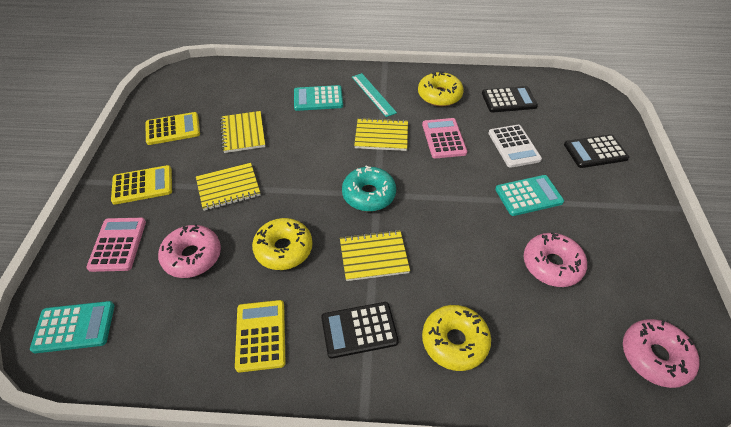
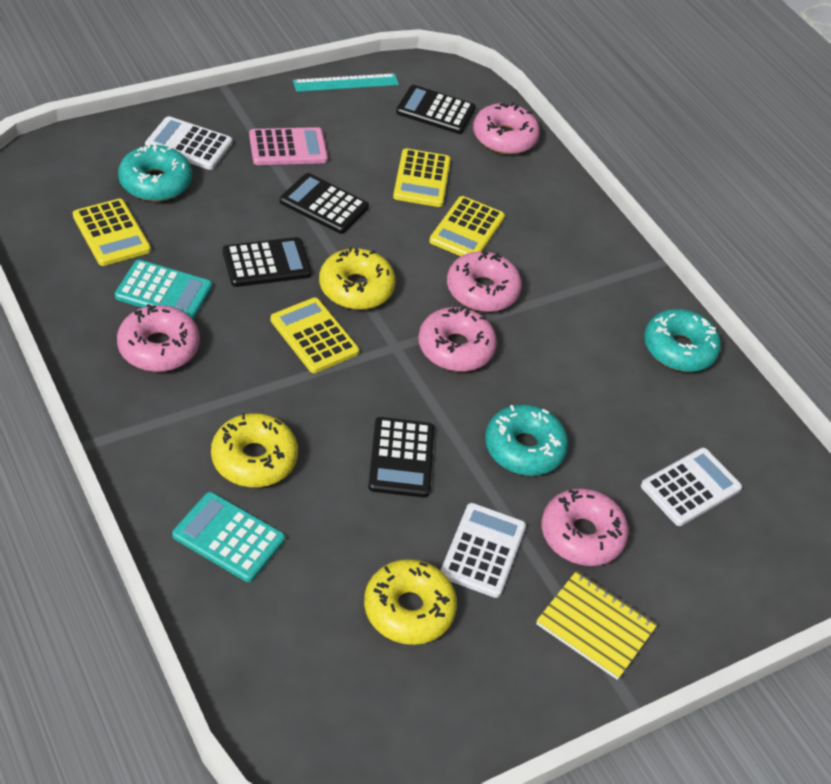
black calculator: [321,302,399,359] [482,86,538,113] [564,134,629,168] = 3 -> [223,237,312,287] [280,173,369,234] [368,417,434,498] [396,85,476,134] = 4
pink calculator: [86,218,146,272] [422,118,467,159] = 2 -> [249,127,328,165] = 1
pink donut: [158,224,221,278] [524,232,587,287] [623,319,699,388] = 3 -> [117,304,200,372] [418,306,497,372] [447,250,522,312] [473,103,540,154] [541,488,629,566] = 5
turquoise calculator: [30,301,114,353] [294,85,343,111] [495,175,564,216] = 3 -> [115,260,212,320] [172,492,285,582] = 2
turquoise donut: [342,165,396,212] = 1 -> [118,143,192,201] [485,404,568,476] [644,309,721,372] = 3
white calculator: [488,125,542,168] = 1 -> [145,116,233,170] [441,503,526,598] [641,448,742,526] = 3
yellow calculator: [111,165,172,205] [146,112,200,145] [235,300,285,372] = 3 -> [73,199,151,266] [270,297,359,373] [393,148,451,207] [429,196,505,256] = 4
yellow notebook: [196,163,261,211] [220,111,265,153] [340,230,410,281] [354,118,408,151] = 4 -> [536,571,658,680] = 1

